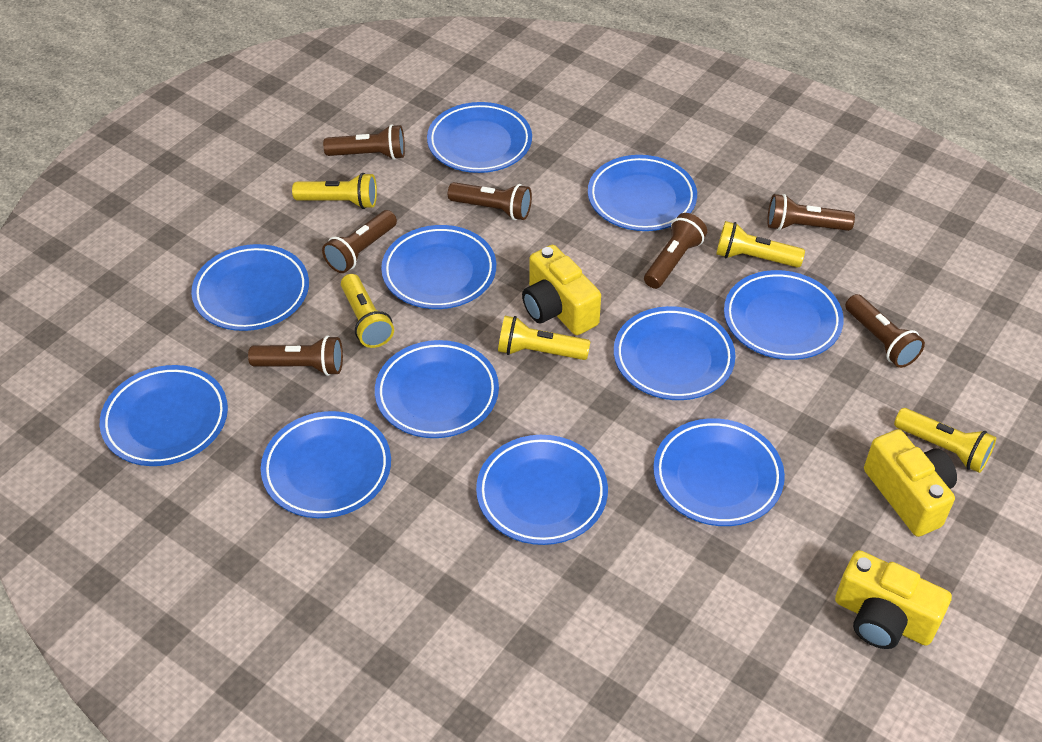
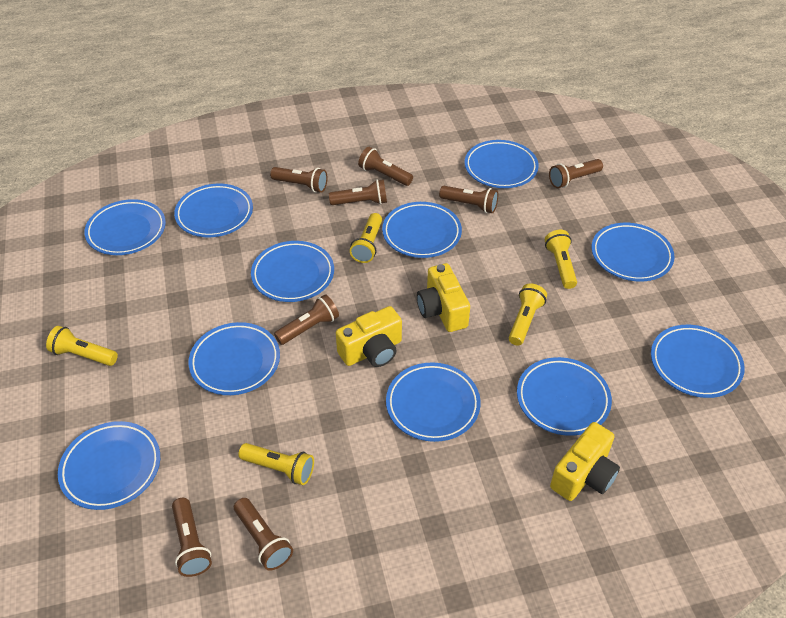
brown flashlight: [248,336,343,376] [322,210,397,273] [323,124,405,160] [448,182,532,220] [644,213,707,289] [767,194,855,231] [845,294,925,368] = 7 -> [172,498,212,577] [234,498,293,571] [270,167,328,193] [274,294,339,345] [329,179,387,205] [358,147,413,186] [439,186,498,213] [549,159,603,188] = 8

